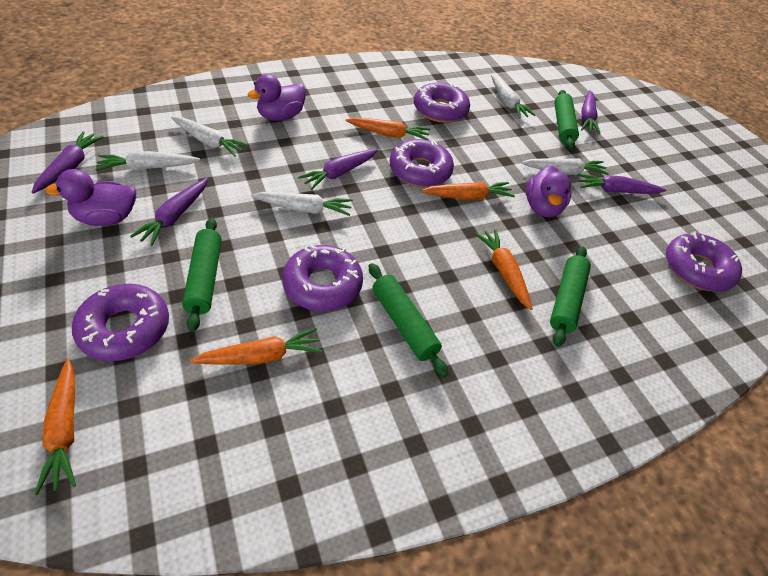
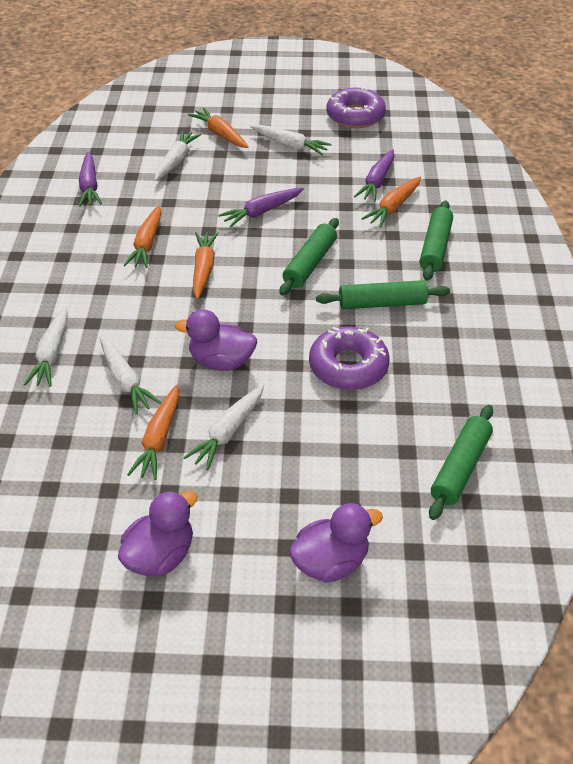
purple carrot: [31,131,104,194] [130,178,208,246] [298,149,378,190] [577,173,666,194] [581,90,601,134] = 5 -> [79,152,102,207] [218,188,304,227] [354,149,394,202] = 3
purple donut: [72,284,169,361] [282,245,363,311] [390,139,454,187] [414,83,470,123] [666,231,742,292] = 5 -> [309,326,390,390] [326,87,386,128] = 2

